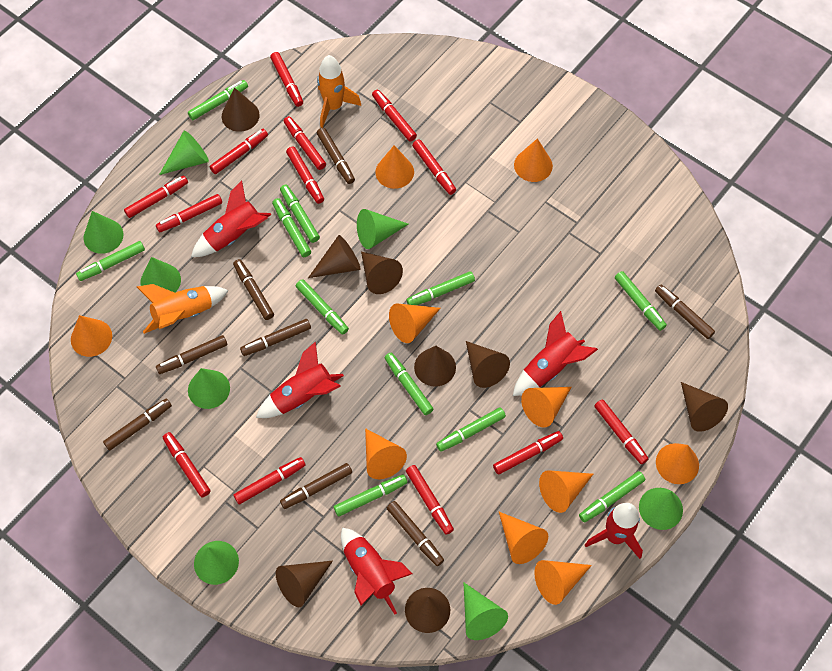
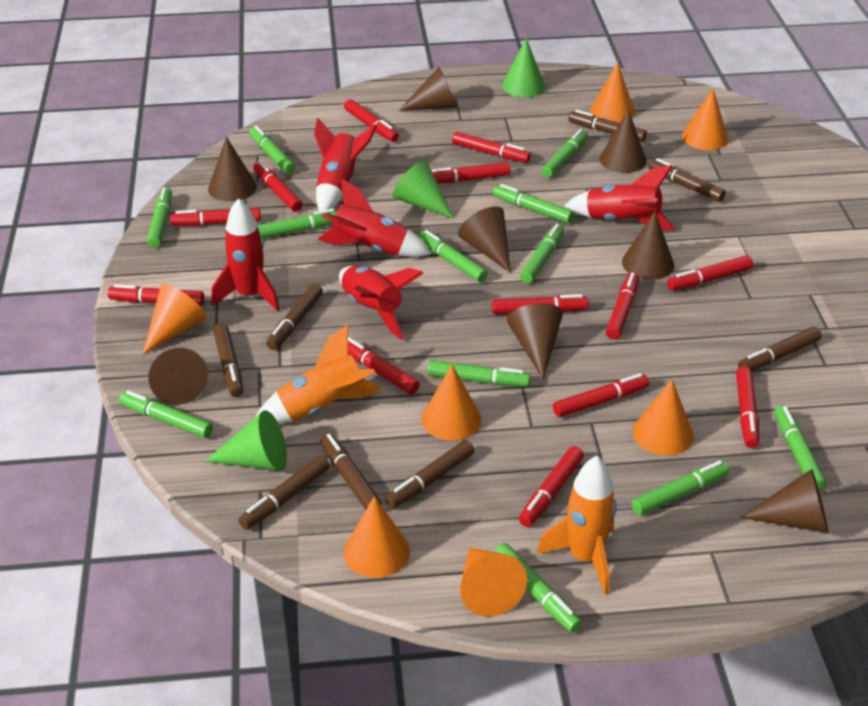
green cone: [84,211,123,254] [140,257,181,293] [159,131,209,175] [188,368,230,409] [194,541,239,585] [357,209,409,249] [463,582,508,640] [639,488,683,530] = 8 -> [205,410,287,471] [393,160,454,219] [502,38,545,97] = 3
green marker: [76,241,145,281] [188,80,248,120] [272,198,311,257] [280,185,320,243] [296,279,349,335] [334,474,407,517] [384,353,433,415] [406,271,475,305] [436,407,506,452] [579,471,645,522] [615,271,667,331] = 11 -> [119,390,213,438] [147,187,172,248] [249,126,296,174] [258,208,338,238] [418,230,488,282] [427,360,530,387] [493,184,574,223] [494,543,582,632] [520,224,564,283] [541,129,588,178] [631,460,730,515] [774,405,827,490] = 12
orange cone: [71,315,112,357] [365,428,407,479] [375,145,414,189] [389,304,441,343] [499,512,548,564] [514,138,553,182] [521,387,572,427] [534,560,592,605] [539,470,593,513] [656,443,699,484] = 10 -> [142,283,207,355] [344,496,410,578] [422,364,481,440] [460,548,527,617] [590,62,635,123] [633,379,694,456] [682,88,728,150] = 7

